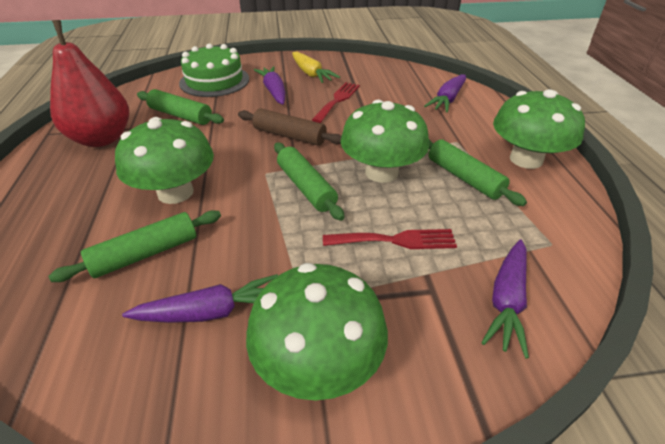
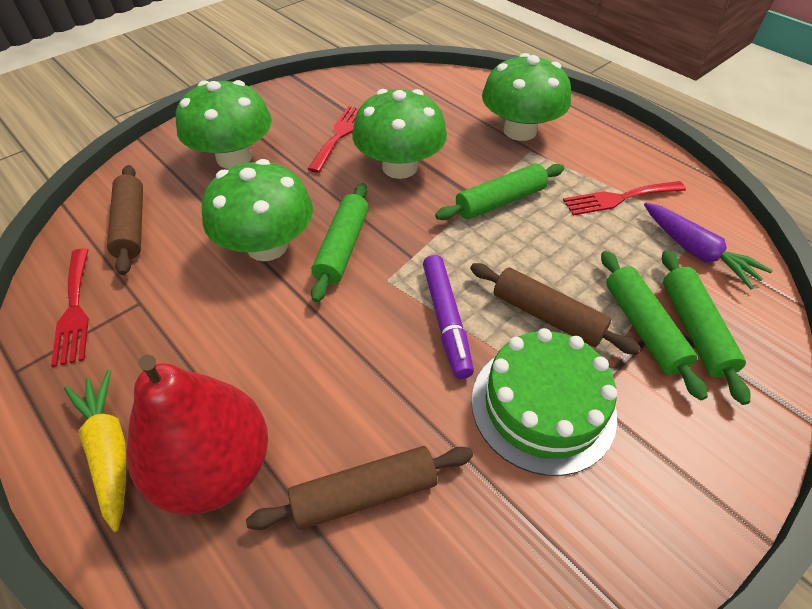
brown rolling pin: [238,108,341,146] = 1 -> [107,165,143,275] [246,446,473,530] [470,263,641,355] = 3
purple carrot: [122,274,278,323] [254,66,285,105] [424,74,466,113] [481,240,529,358] = 4 -> [644,203,773,289] = 1
purple marker: none = 0 -> [423,255,474,379] = 1
red fork: [312,82,360,123] [323,229,457,249] = 2 -> [51,248,89,367] [308,106,359,173] [563,181,686,215] = 3

